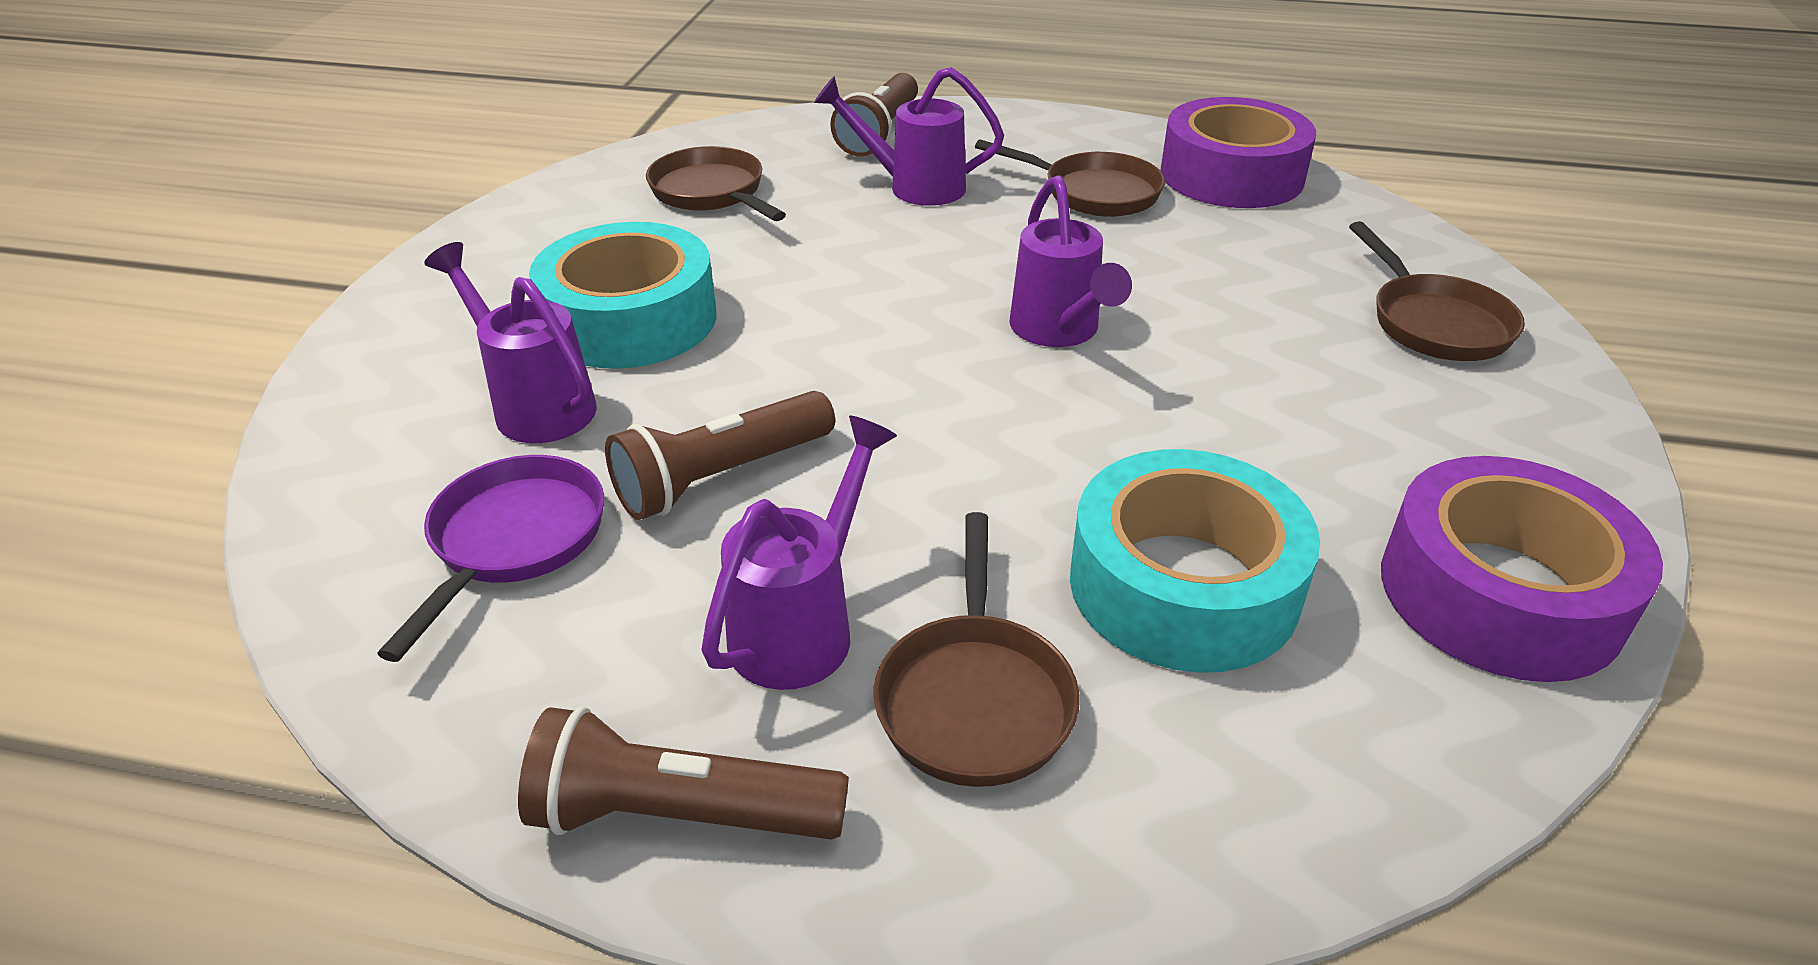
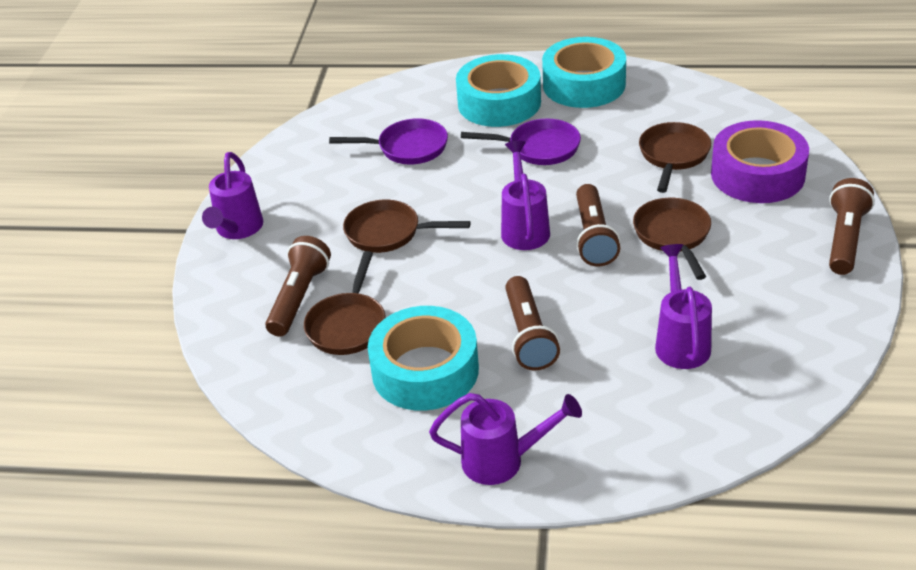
brown flashlight: [518,706,849,840] [605,391,835,520] [830,73,918,157] = 3 -> [265,236,331,337] [505,276,560,371] [576,184,621,266] [829,178,875,275] = 4
purple pan: [377,455,604,662] = 1 -> [329,118,448,164] [461,119,581,165] = 2
purple tape: [1160,97,1316,208] [1381,456,1663,682] = 2 -> [711,120,809,203] = 1
turquoise tape: [529,222,717,369] [1070,449,1320,673] = 2 -> [368,306,479,411] [456,54,541,127] [542,37,626,108] = 3

